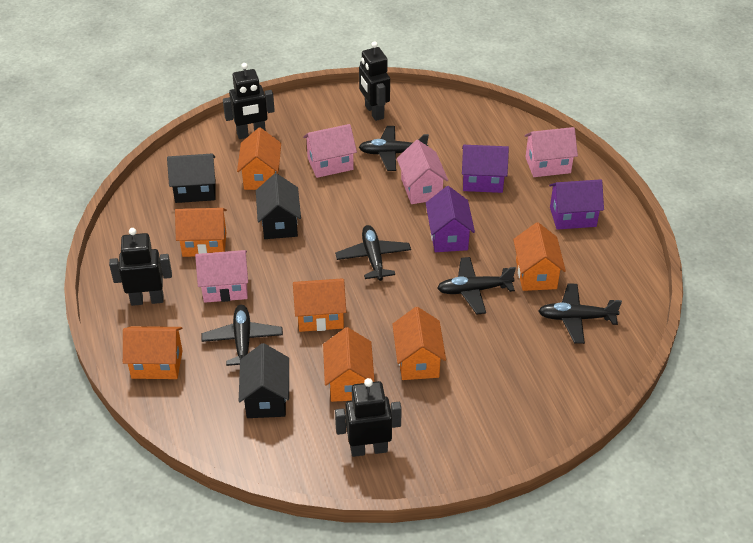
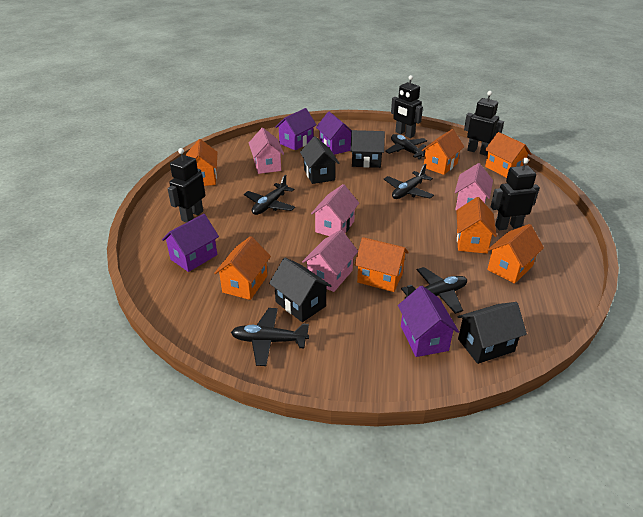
black house: [167,154,216,203] [239,343,289,418] [256,173,301,239] = 3 -> [269,258,331,322] [300,136,339,184] [351,130,385,168] [457,302,527,364] = 4
purple house: [426,186,475,252] [462,145,509,193] [549,179,604,230] = 3 -> [162,214,219,272] [275,108,317,150] [316,111,352,155] [398,286,459,357] = 4

